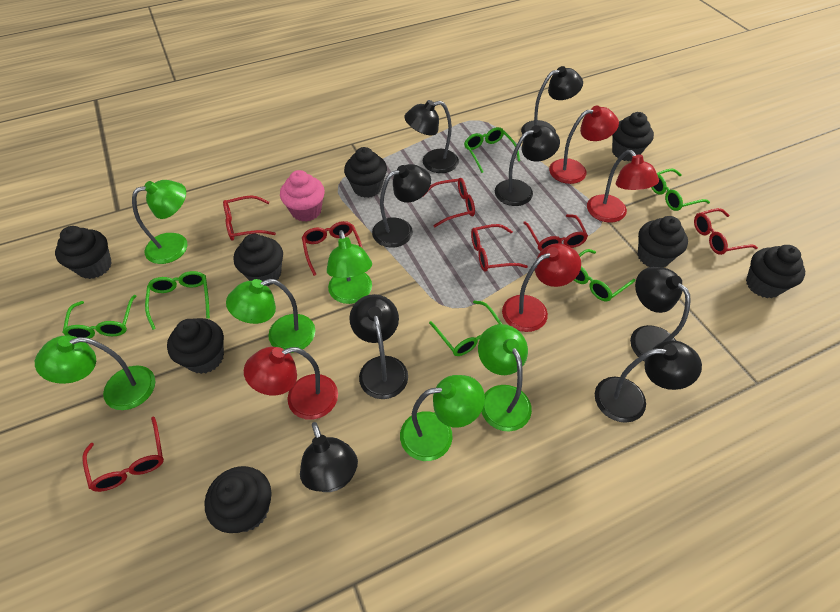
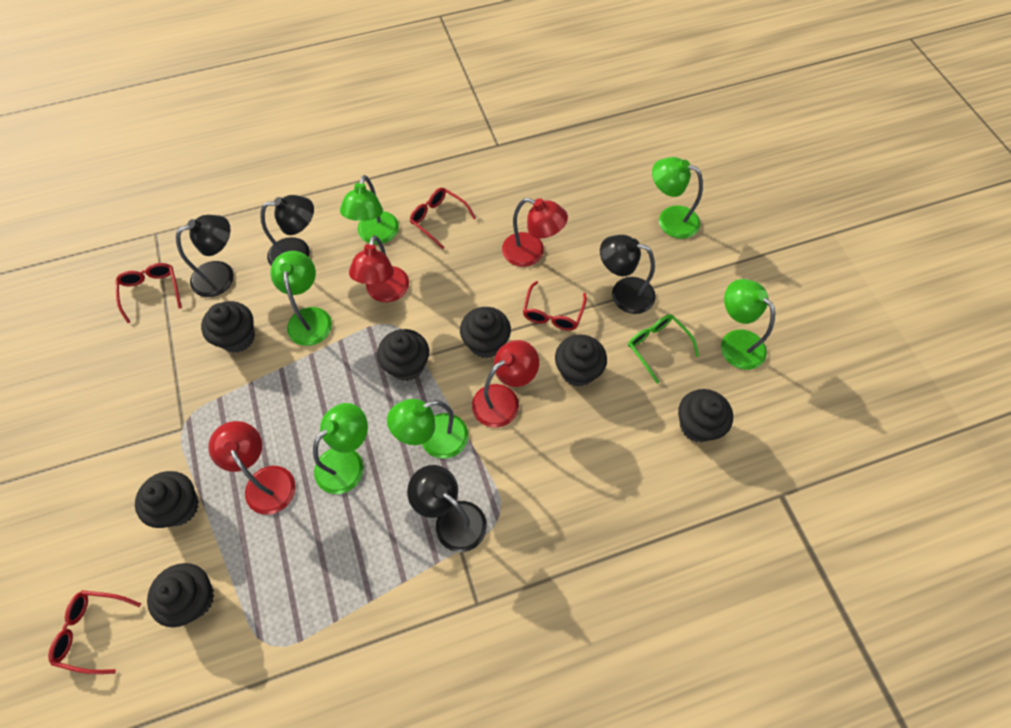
black cupcake: [55,226,112,279] [167,318,224,374] [204,466,272,533] [234,234,283,286] [344,147,387,198] [612,112,654,161] [638,216,688,268] [746,245,805,298] = 8 -> [135,471,199,528] [147,563,214,627] [201,301,255,353] [377,329,429,381] [460,307,511,358] [555,334,607,387] [678,389,733,442] = 7
black lamp: [300,422,358,492] [349,294,408,399] [372,164,431,248] [404,100,459,173] [495,125,560,206] [521,66,583,135] [595,340,702,423] [630,267,691,361] = 8 -> [176,215,234,297] [260,195,314,266] [407,465,487,552] [600,235,656,314] = 4
green glasses: [62,295,136,339] [145,271,210,330] [429,300,502,356] [464,127,520,173] [574,249,635,302] [651,168,710,211] = 6 -> [628,314,699,384] = 1
pink cupcake: [280,170,325,222] = 1 -> none = 0
red glasses: [82,417,164,492] [223,196,276,241] [302,221,362,276] [427,178,475,227] [471,224,528,272] [523,214,588,251] [694,208,758,255] = 7 -> [48,590,141,674] [115,263,182,323] [410,188,476,249] [523,281,587,331] = 4

